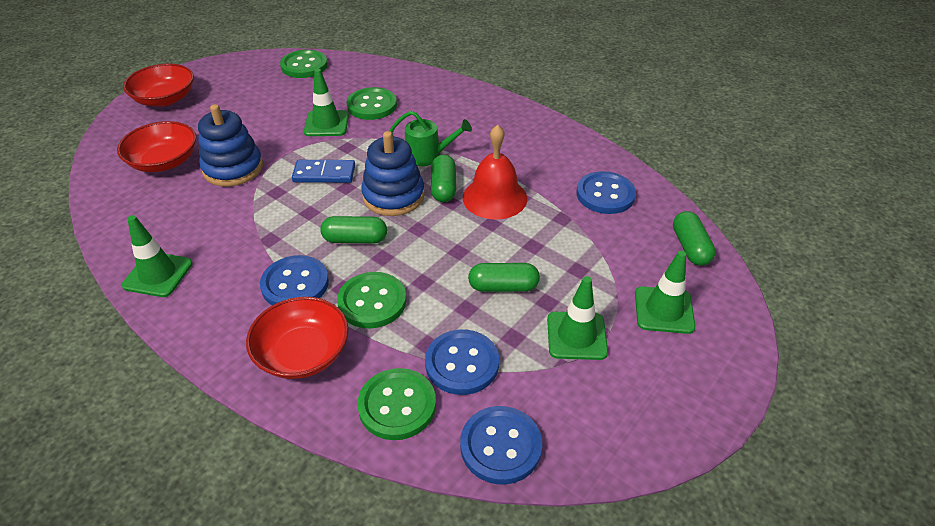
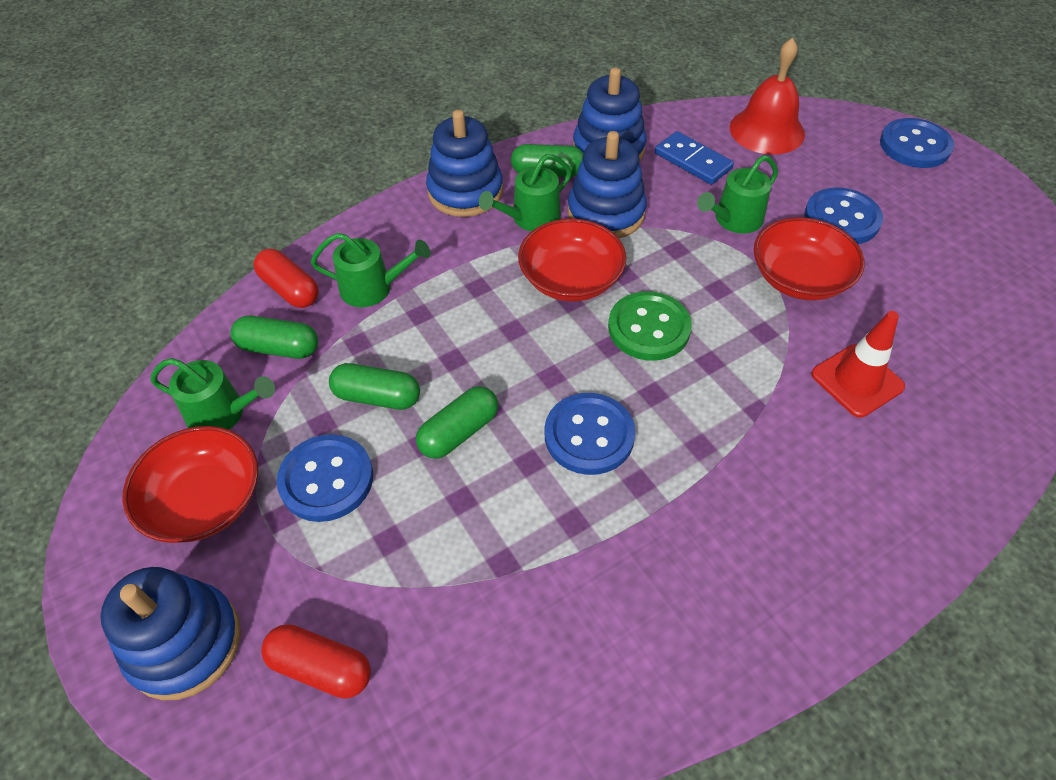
blue stacking toy: [198,104,263,187] [361,131,425,216] = 2 -> [100,567,241,700] [426,110,503,217] [567,131,647,238] [573,68,646,161] = 4
green button: [280,50,328,78] [337,272,406,328] [346,87,397,120] [357,368,436,440] = 4 -> [608,291,692,361] = 1
green traffic cone: [122,215,192,297] [304,69,349,136] [547,276,608,360] [635,251,695,334] = 4 -> none = 0
green watering can: [390,111,472,166] = 1 -> [151,358,275,430] [311,233,431,307] [479,154,572,231] [697,155,778,234] = 4
red capsule: none = 0 -> [253,249,319,308] [261,624,371,699] = 2
red traffic cone: none = 0 -> [811,311,905,418] = 1

